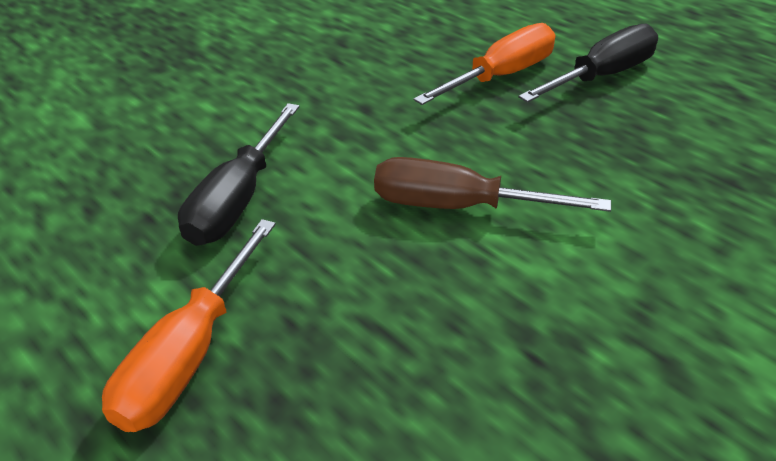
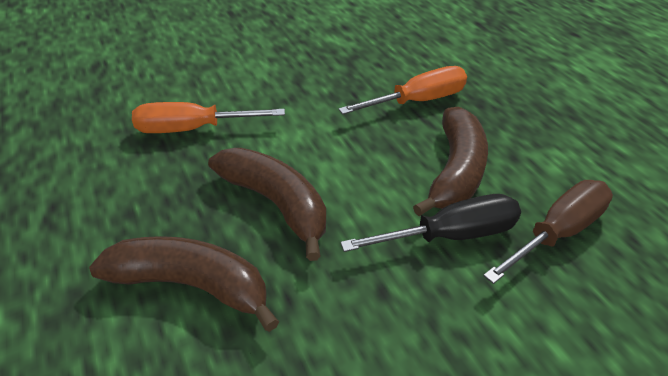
black screwdriver: [178,103,300,246] [518,24,658,103] = 2 -> [340,194,521,252] = 1
brown banana: none = 0 -> [89,236,279,332] [208,148,326,261] [413,106,488,216] = 3

